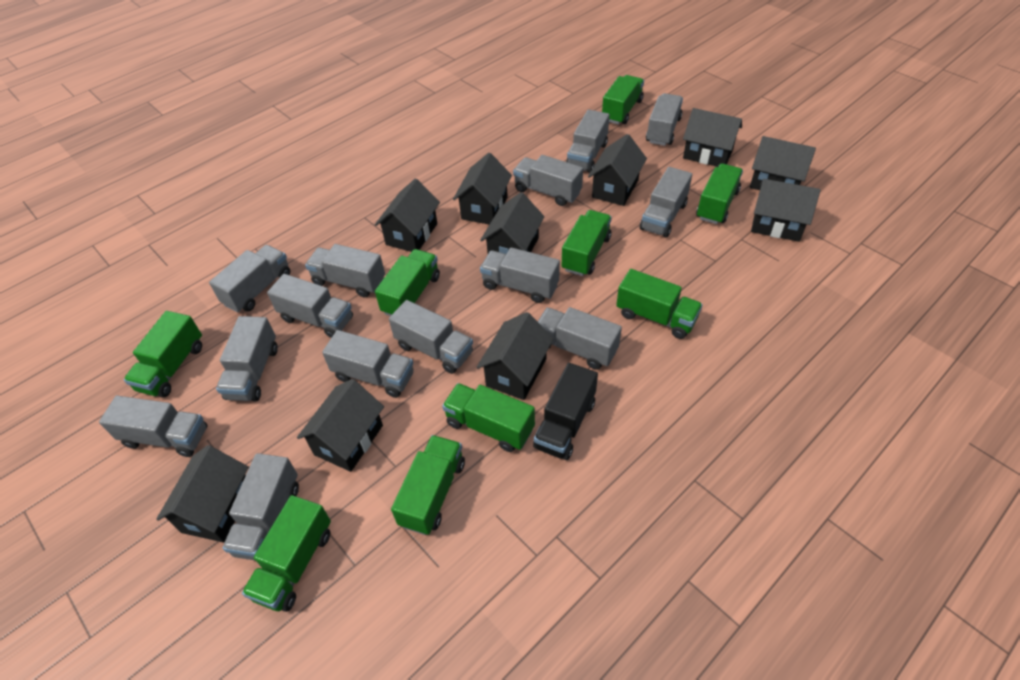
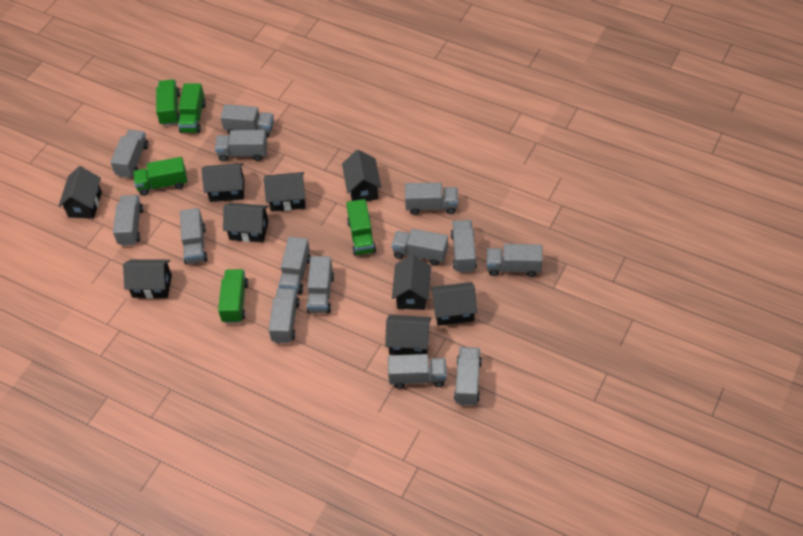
black house: [156,445,249,543] [297,379,384,472] [375,179,440,252] [453,153,512,225] [477,312,553,400] [480,192,544,254] [588,134,647,206] [683,108,742,167] [750,136,816,190] [751,179,821,242] = 10 -> [58,166,102,219] [123,260,172,299] [201,163,244,202] [223,203,269,243] [263,172,305,212] [342,150,381,201] [385,315,431,355] [392,255,431,310] [430,282,477,326] = 9
black truck: [533,363,598,460] = 1 -> none = 0
green truck: [124,311,202,398] [242,495,331,612] [375,249,440,316] [391,435,465,535] [442,383,535,452] [562,210,612,276] [602,75,644,125] [616,269,703,339] [696,164,743,224] = 9 -> [133,157,187,196] [156,79,180,126] [178,83,206,133] [218,269,248,323] [346,199,376,256] = 5

